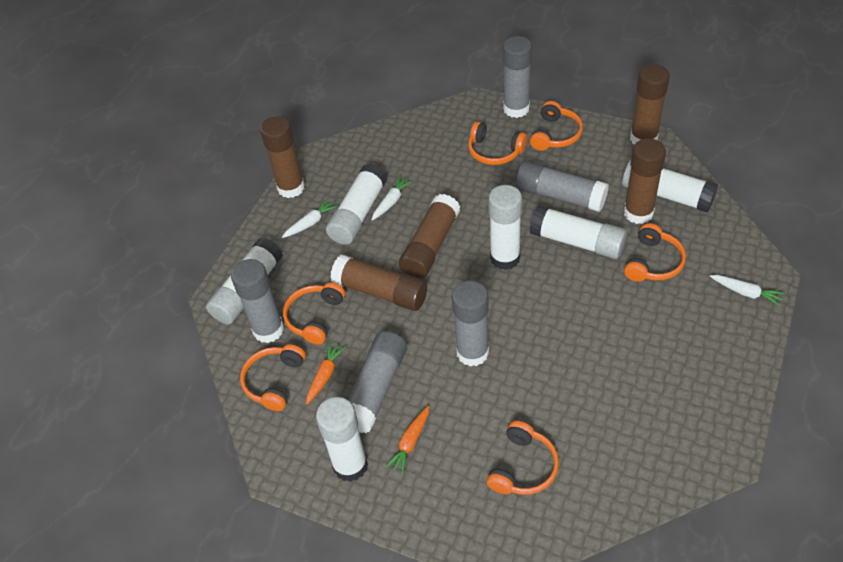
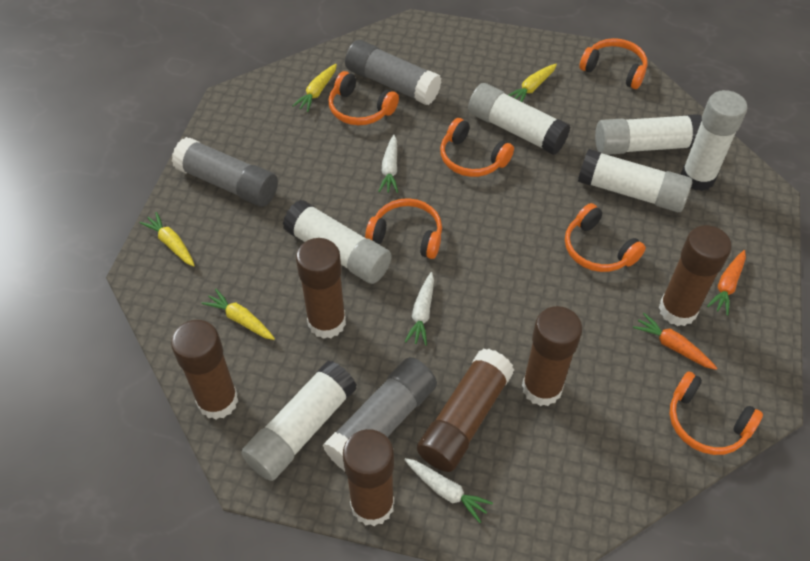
brown glue stick: [260,116,305,198] [330,255,427,311] [399,194,460,279] [624,138,666,224] [630,64,670,144] = 5 -> [171,320,238,420] [296,238,346,339] [343,429,394,526] [417,349,514,472] [522,306,582,406] [659,225,731,326] = 6
grey glue stick: [231,259,284,343] [348,331,407,433] [452,281,489,367] [503,36,532,118] [516,161,609,212] = 5 -> [172,137,278,207] [323,357,437,471] [345,40,442,105] = 3
yellow carrot: none = 0 -> [139,212,195,267] [202,289,275,340] [292,64,337,112] [508,64,557,102] = 4

